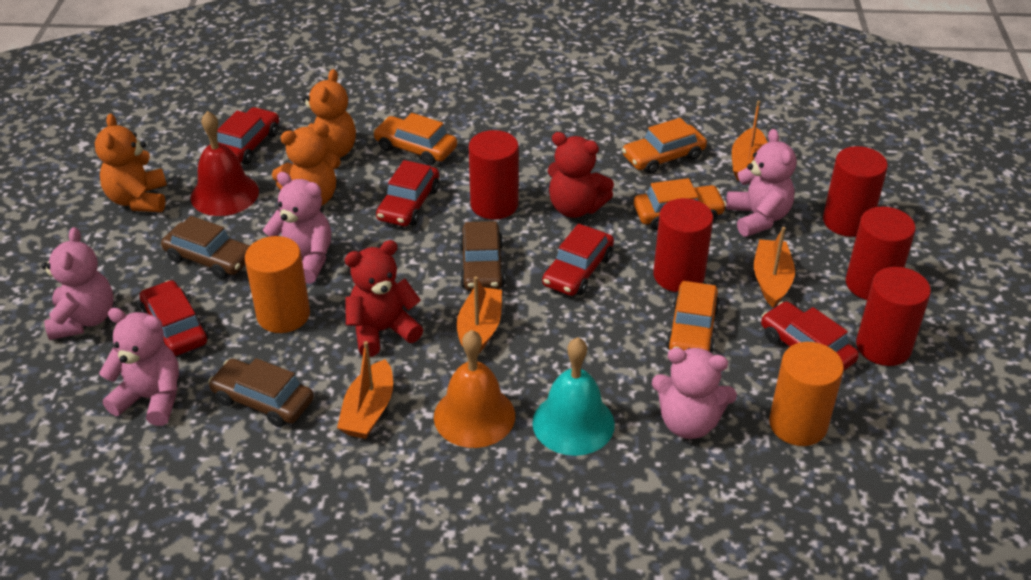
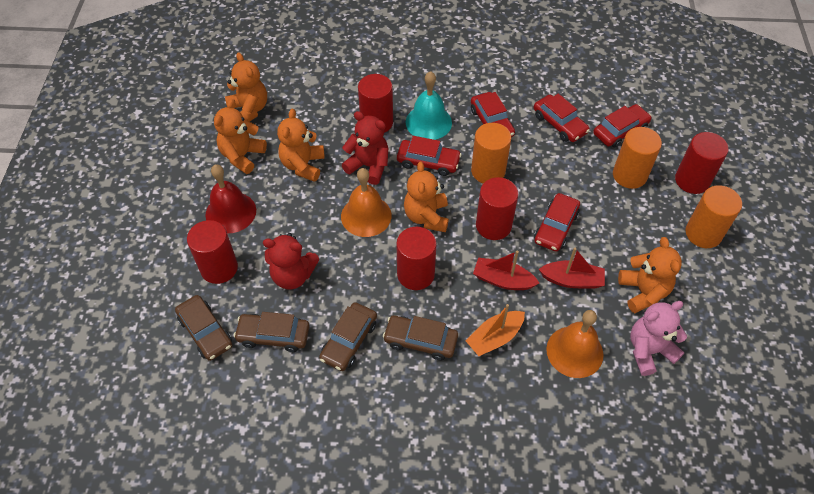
brown car: [161,216,250,279] [208,358,314,427] [460,221,505,291] = 3 -> [175,295,232,361] [234,312,310,352] [319,302,377,371] [383,315,458,361] = 4
orange bell: [434,330,515,448] = 1 -> [341,168,392,237] [546,310,603,378] = 2
orange boat: [337,341,393,439] [457,276,502,353] [732,101,768,181] [754,227,795,307] = 4 -> [466,304,525,356] = 1
orange car: [373,113,457,165] [622,118,707,174] [634,178,727,230] [666,281,720,352] = 4 -> none = 0
orange cylinder: [245,236,310,333] [769,342,844,446] = 2 -> [471,123,511,184] [613,127,662,189] [686,185,742,248] = 3
orange teddy bear: [95,114,167,212] [272,123,341,206] [302,69,356,158] = 3 -> [214,99,267,174] [225,52,267,122] [277,109,325,182] [404,162,449,232] [618,237,682,313] = 5
pink teddy bear: [41,227,113,340] [99,308,179,426] [263,172,331,284] [652,348,737,439] [726,129,796,237] = 5 -> [630,301,687,376] = 1
red boat: none = 0 -> [473,251,539,290] [539,248,605,288] = 2

